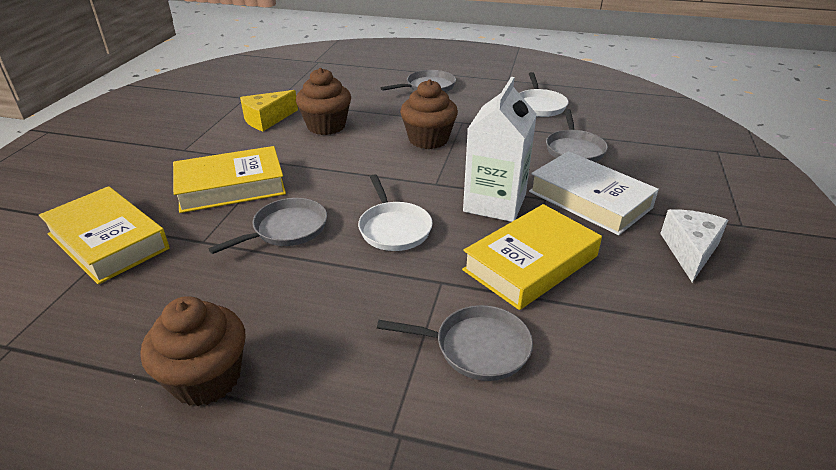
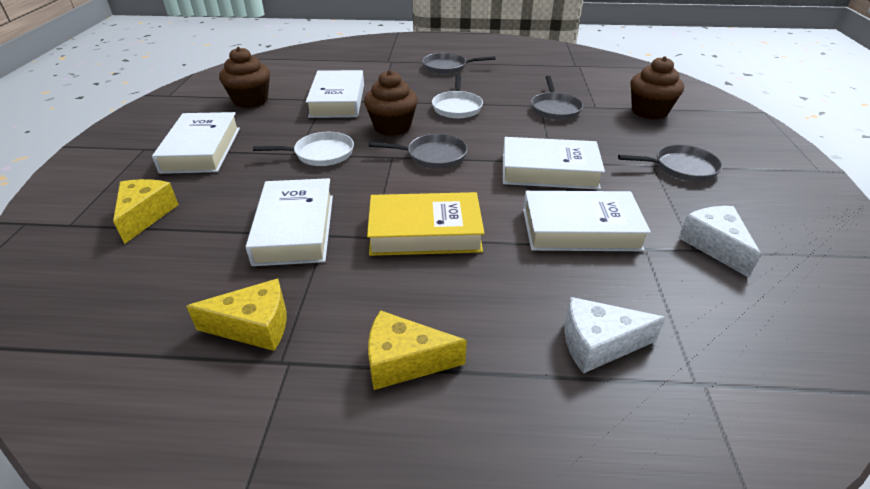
white book: [529,151,659,235] = 1 -> [152,112,240,174] [246,178,333,266] [306,70,364,118] [503,137,605,190] [523,191,651,251] = 5
white carton: [463,77,537,222] = 1 -> none = 0
white cheese: [660,209,728,282] = 1 -> [564,297,666,374] [678,206,761,278] = 2
yellow book: [39,186,170,284] [173,146,286,213] [462,204,602,310] = 3 -> [367,192,485,256] = 1
yellow cheese: [240,90,298,131] = 1 -> [113,179,179,244] [186,278,287,351] [368,310,467,390] = 3

